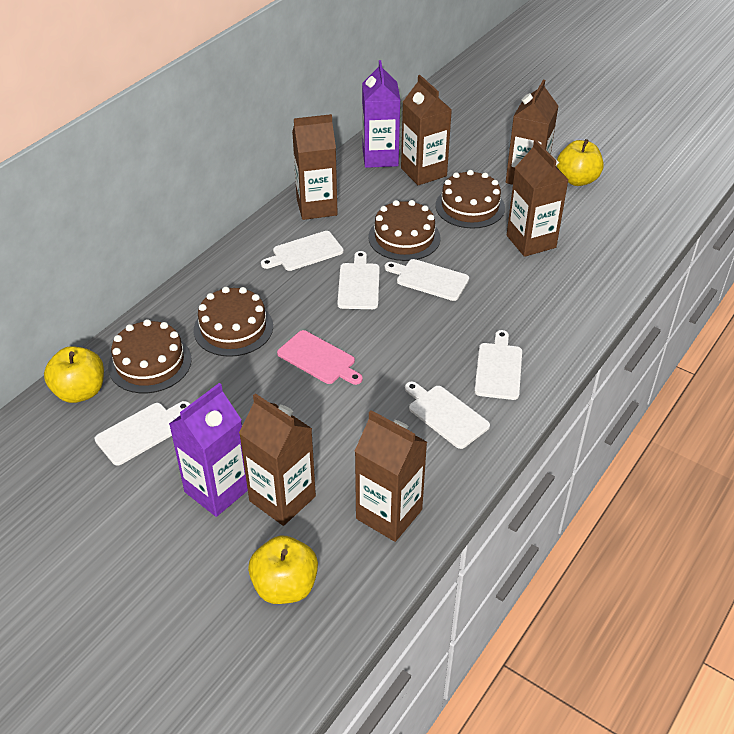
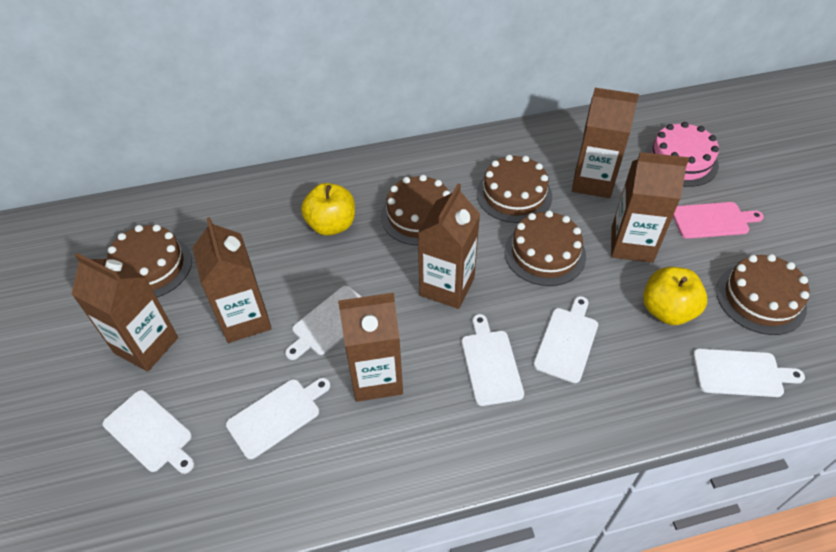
brown cake: [108,319,192,393] [194,287,273,357] [368,200,441,261] [435,170,505,229] = 4 -> [107,225,192,298] [381,175,450,246] [476,155,552,223] [505,210,586,286] [716,254,810,335] = 5
pink cake: none = 0 -> [644,122,719,187] = 1
purple carton: [169,383,248,517] [362,60,400,168] = 2 -> none = 0
yellow apple: [44,346,104,403] [248,536,318,604] [557,139,603,186] = 3 -> [301,183,355,236] [643,267,707,325] = 2

